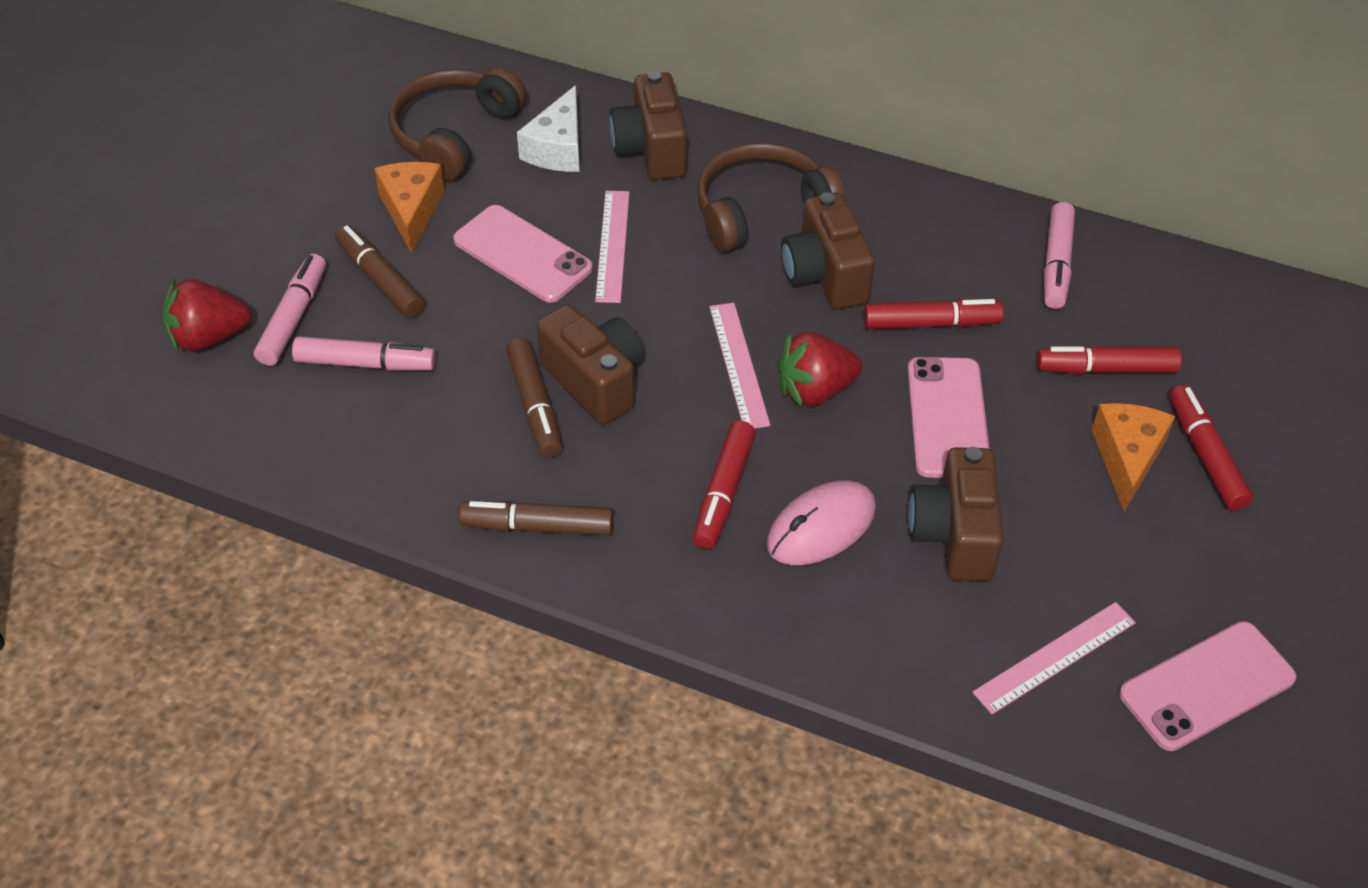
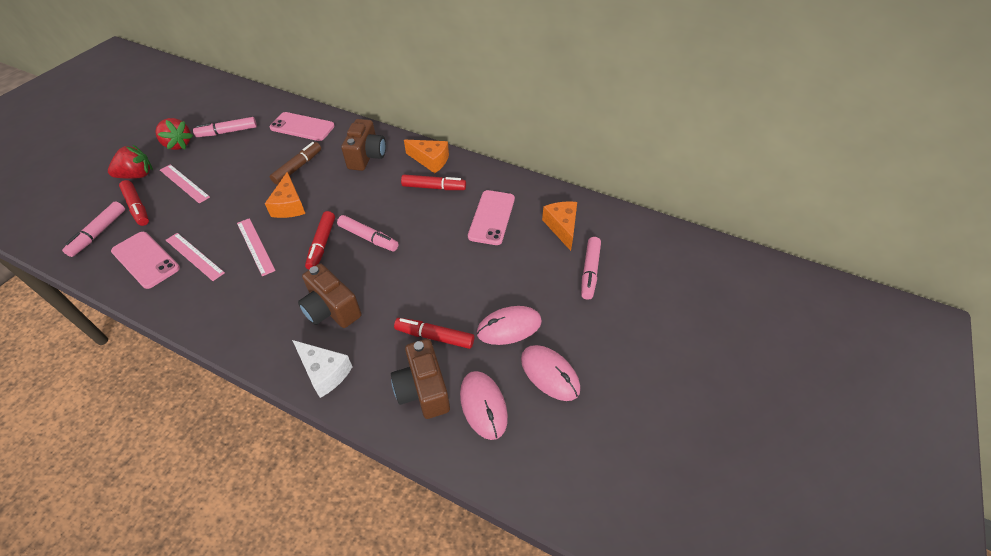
brown camera: [537,304,644,424] [609,71,687,180] [781,192,875,309] [908,447,1004,581] = 4 -> [298,264,362,328] [341,119,386,171] [391,339,450,419] = 3
brown headphones: [389,67,526,180] [697,143,846,252] = 2 -> none = 0
brown marker: [335,225,425,318] [459,501,613,536] [506,338,562,458] = 3 -> [270,142,321,185] = 1
orange cheese: [374,162,445,253] [1092,403,1175,512] = 2 -> [265,172,305,218] [404,140,449,173] [542,202,577,251] = 3
pink marker: [254,254,326,366] [292,336,436,371] [1044,202,1075,309] = 3 -> [62,201,125,257] [193,117,257,137] [337,215,399,251] [581,237,601,300] = 4
pink mouse: [767,480,876,565] = 1 -> [460,371,508,440] [477,306,542,345] [521,345,580,401] = 3

